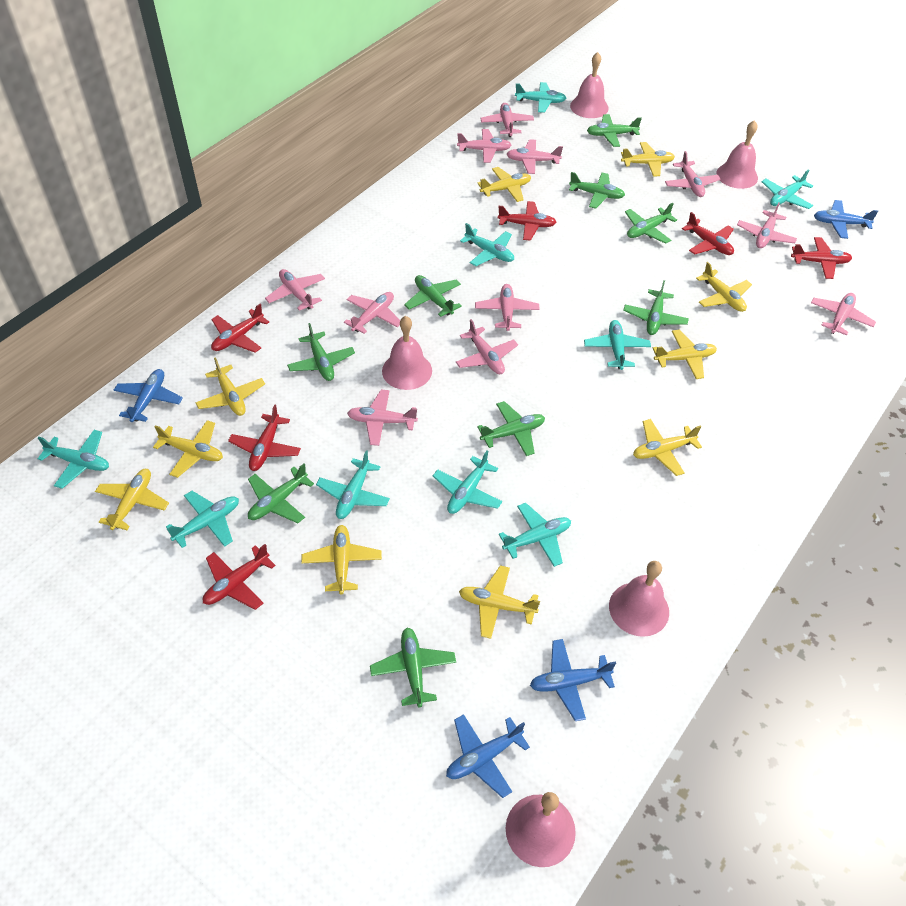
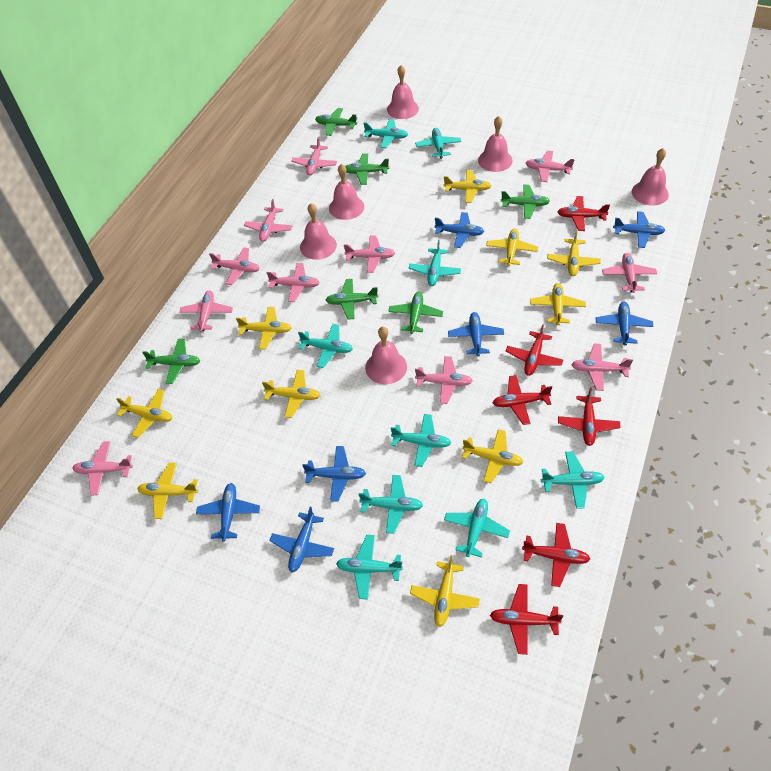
blue plane: [114,369,183,422] [446,714,530,798] [530,639,616,721] [814,200,878,239] = 4 -> [196,483,260,542] [269,507,334,573] [302,446,366,502] [435,212,484,248] [448,312,504,356] [596,302,653,346] [613,211,666,248] = 7
green plane: [248,464,314,523] [287,323,355,381] [370,628,456,707] [404,275,462,317] [477,401,545,456] [569,172,625,209] [587,114,642,147] [623,280,689,335] [625,202,677,244] = 9 -> [142,339,200,384] [315,108,357,136] [326,279,378,320] [345,154,389,185] [388,292,443,334] [501,185,550,219] = 6
pink bell: [382,316,432,390] [506,792,576,867] [570,52,609,118] [609,561,669,637] [716,120,758,189] = 5 -> [300,203,337,260] [329,164,364,220] [365,327,407,384] [387,65,419,119] [478,116,513,172] [632,148,669,206] = 6

